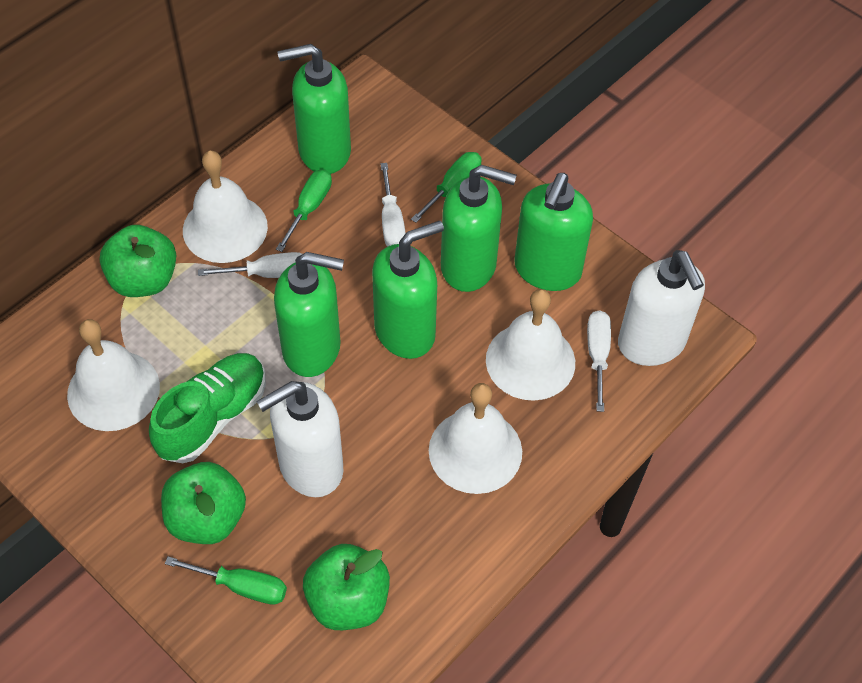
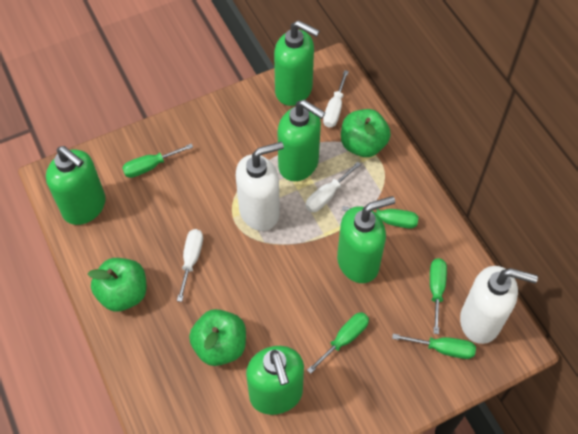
green screwdriver: [165,556,287,605] [276,169,332,252] [411,152,482,223] = 3 -> [122,144,193,178] [307,312,369,374] [342,206,419,229] [392,334,476,359] [430,258,447,334] = 5
green shoe: [149,353,266,463] = 1 -> none = 0
white bell: [67,319,160,431] [183,151,268,263] [429,383,522,494] [486,289,575,401] = 4 -> none = 0

